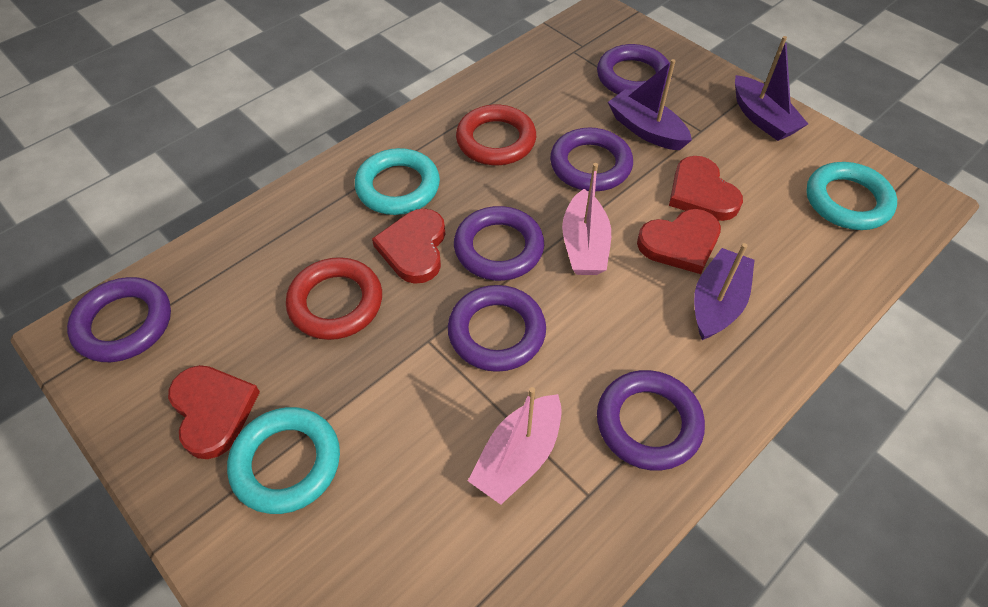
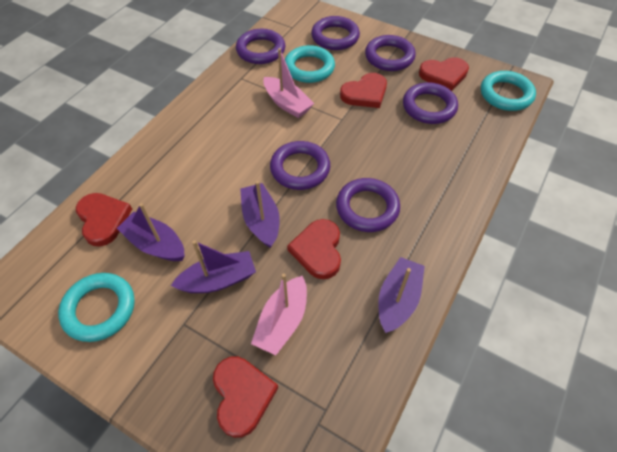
purple boat: [608,59,692,150] [694,243,755,340] [735,36,808,141] = 3 -> [117,203,185,261] [171,240,256,293] [240,181,280,248] [378,257,425,333] = 4
red heart: [168,365,260,459] [372,209,445,284] [637,209,721,274] [669,156,743,221] = 4 -> [76,193,132,247] [213,357,278,438] [287,219,341,279] [340,73,387,108] [419,57,469,91] = 5
red ring: [286,257,382,340] [456,104,536,165] = 2 -> none = 0

